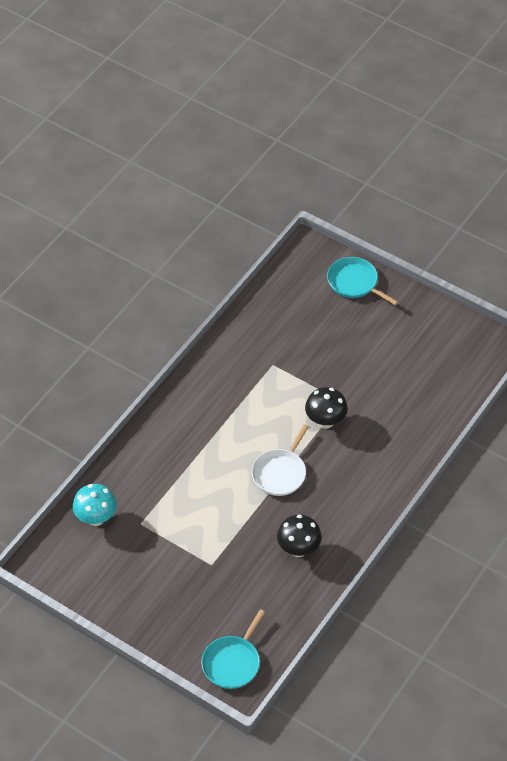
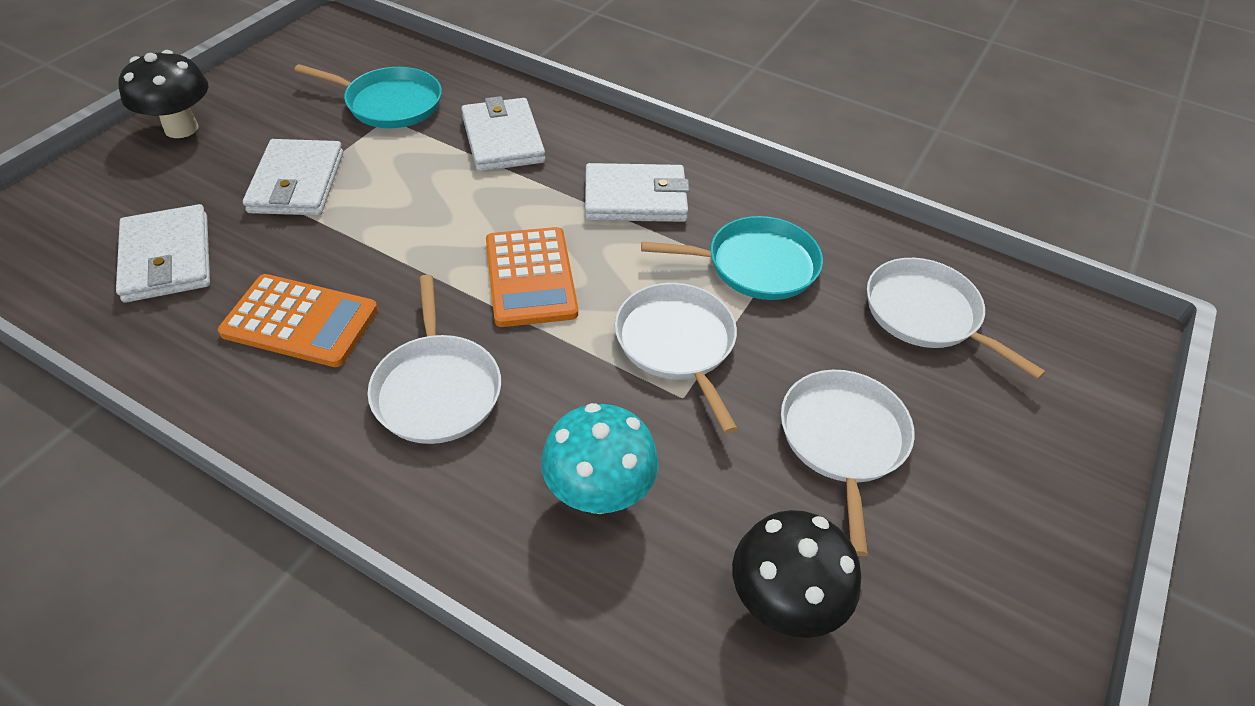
orange calculator: none = 0 -> [218,274,378,367] [486,227,578,327] = 2
white pan: [252,424,309,496] = 1 -> [368,275,501,444] [615,283,738,434] [781,370,915,556] [867,258,1046,380] = 4
white wallet: none = 0 -> [116,204,210,303] [243,139,343,215] [461,96,545,172] [585,163,690,222] = 4

